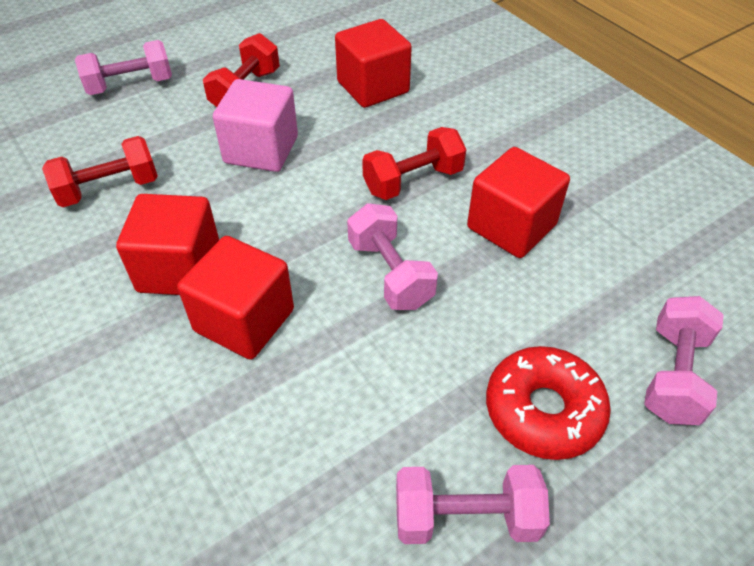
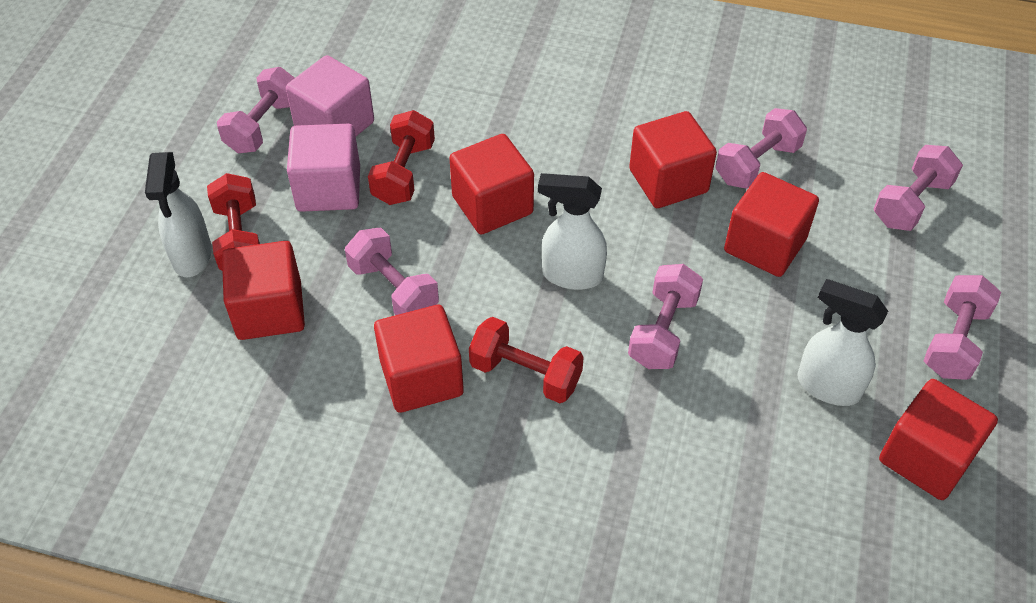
pink cube: [213,79,298,172] = 1 -> [286,55,374,136] [287,124,360,212] = 2
pink dumbbell: [75,40,172,95] [347,203,438,310] [396,465,550,544] [644,296,724,425] = 4 -> [217,67,294,153] [345,228,439,315] [628,264,703,369] [716,108,807,189] [874,145,963,231] [924,275,1001,380] = 6
red cube: [116,194,219,295] [177,236,294,360] [335,19,412,108] [467,147,570,258] = 4 -> [222,241,305,340] [374,305,464,413] [449,134,534,234] [629,111,717,208] [724,172,819,277] [879,379,998,500] = 6
red donut: [486,346,611,460] = 1 -> none = 0
white spray bottle: none = 0 -> [145,152,212,277] [538,173,607,290] [797,279,888,406] = 3

